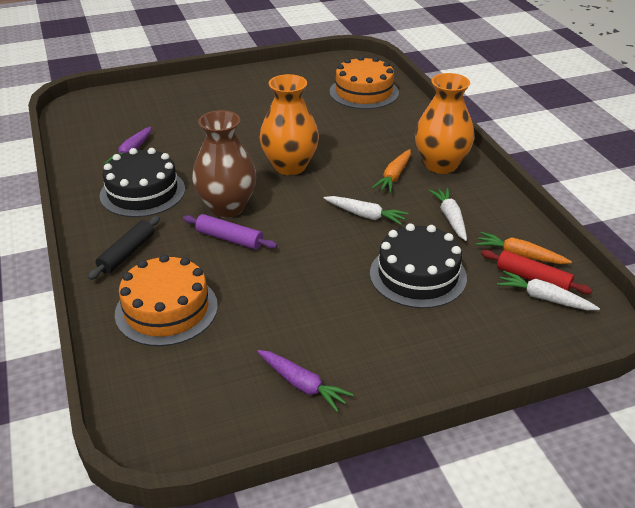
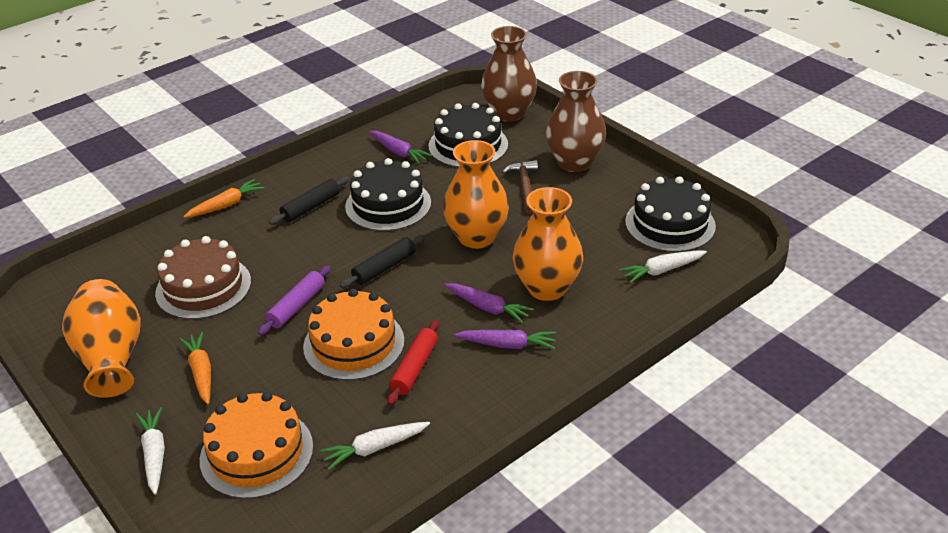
black cake: [100,148,185,217] [370,223,467,308] = 2 -> [345,158,431,231] [428,103,508,168] [625,177,716,252] = 3
black rolling pin: [88,216,160,280] = 1 -> [269,177,349,225] [340,235,426,288] = 2
brown cake: none = 0 -> [155,236,251,319] = 1
brown hammer: none = 0 -> [502,160,538,214] = 1
brown vase: [192,110,256,218] = 1 -> [481,26,537,122] [546,71,606,172] = 2
orange vase: [260,74,319,175] [415,73,474,174] = 2 -> [62,279,141,398] [443,140,509,249] [513,187,583,301] = 3
purple carrot: [104,127,151,165] [257,350,354,412] = 2 -> [369,131,432,164] [444,283,534,324] [454,330,556,349] = 3

